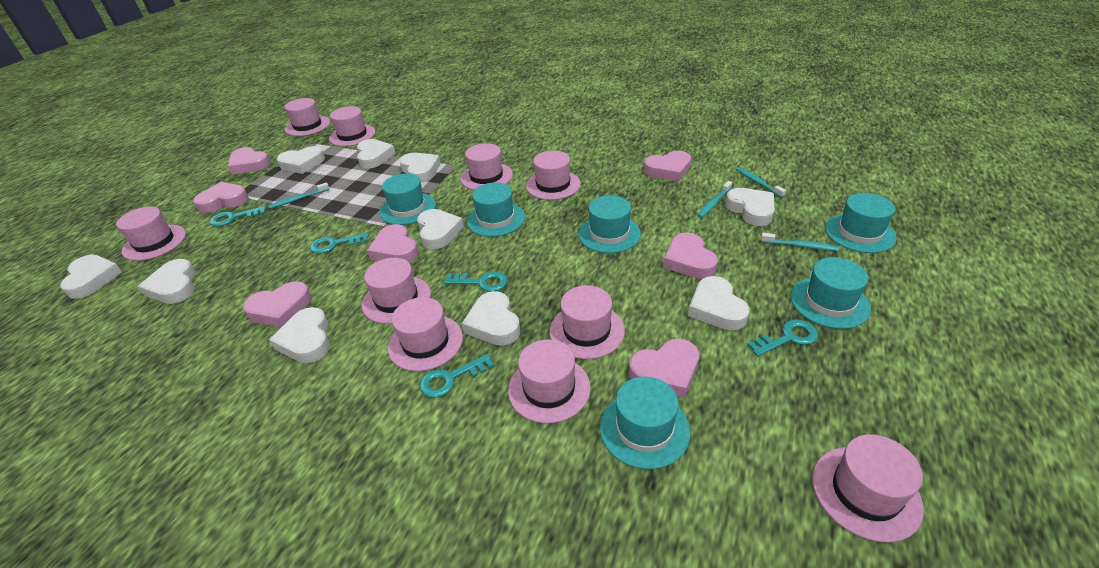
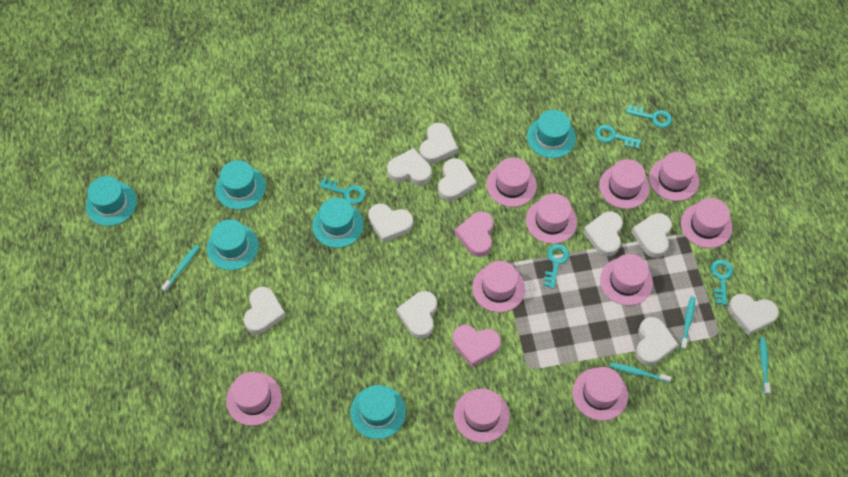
pink heart: [193,182,249,213] [228,147,271,174] [243,281,312,327] [367,224,419,263] [629,339,699,398] [644,151,691,181] [663,232,718,279] = 7 -> [452,325,501,367] [455,211,494,257] = 2

